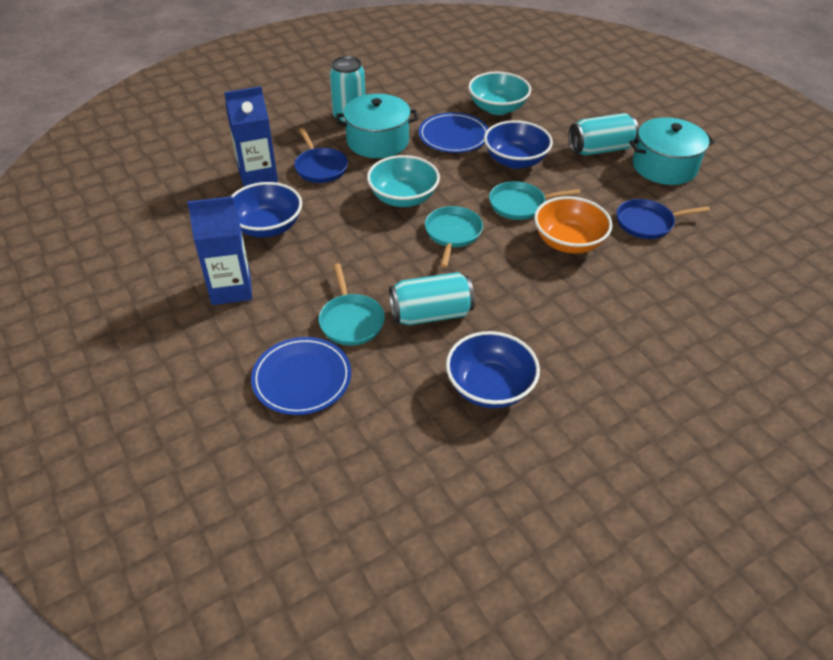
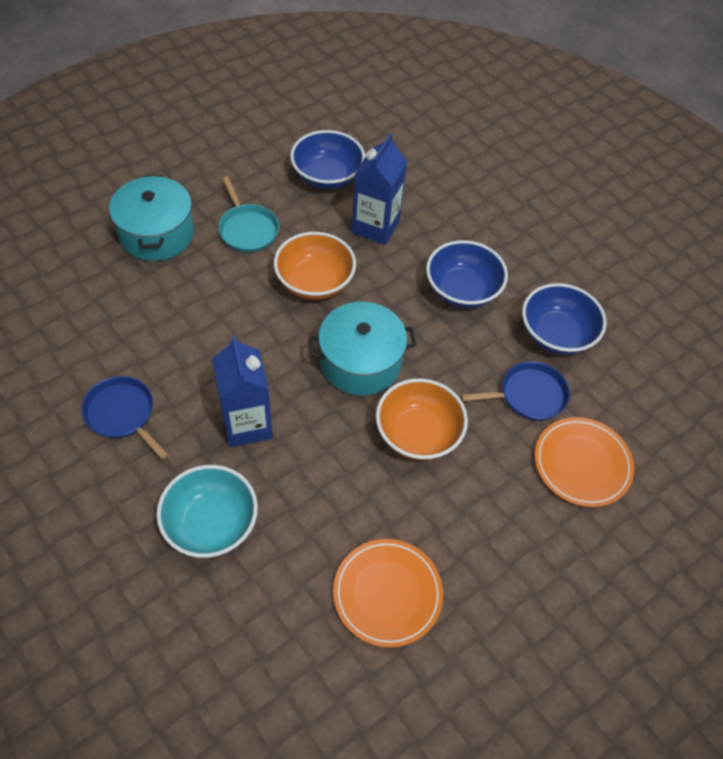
blue plate: [251,337,351,415] [419,112,489,153] = 2 -> none = 0
orange bowl: [534,196,612,254] = 1 -> [274,232,356,300] [376,378,468,460] = 2
orange plate: none = 0 -> [333,539,443,648] [534,417,634,507] = 2
turquoise bowl: [367,155,440,207] [468,72,531,115] = 2 -> [156,465,258,558] = 1
turquoise can: [329,56,365,123] [389,272,475,325] [568,113,639,156] = 3 -> none = 0
turquoise pan: [318,264,385,345] [425,206,483,268] [489,181,581,220] = 3 -> [218,177,279,252] = 1

